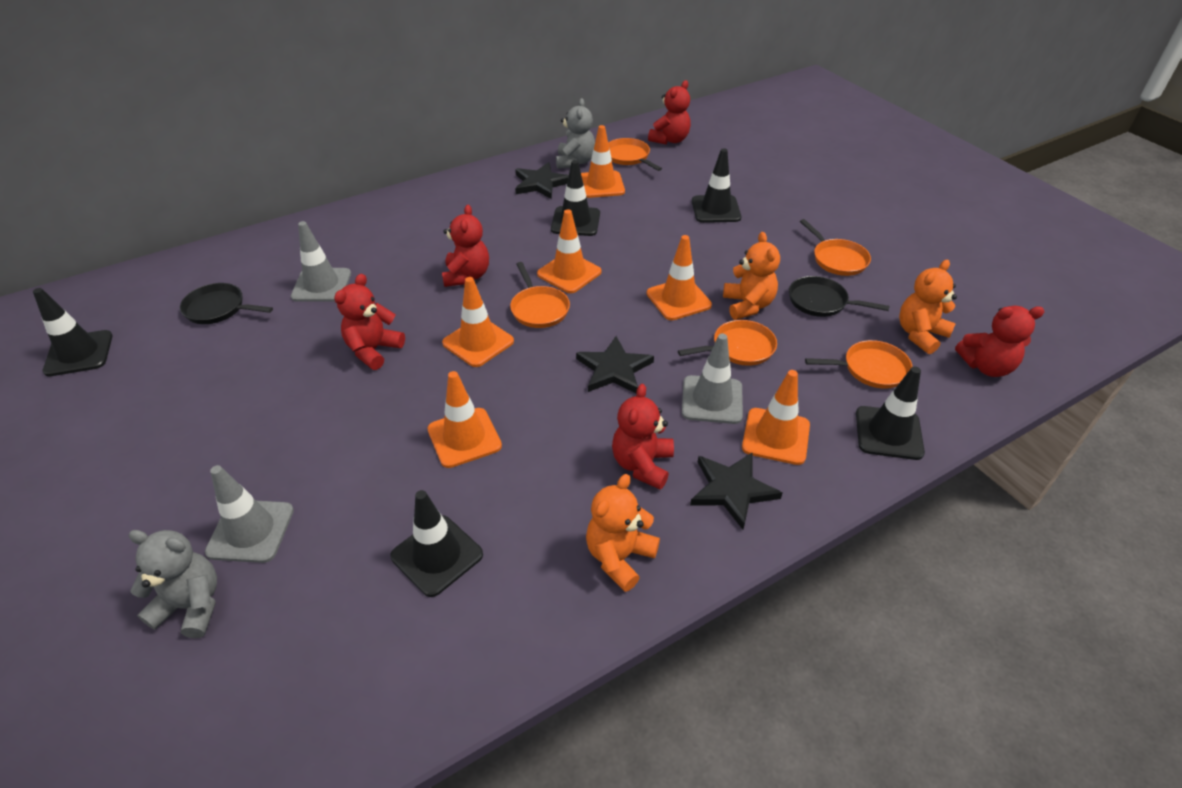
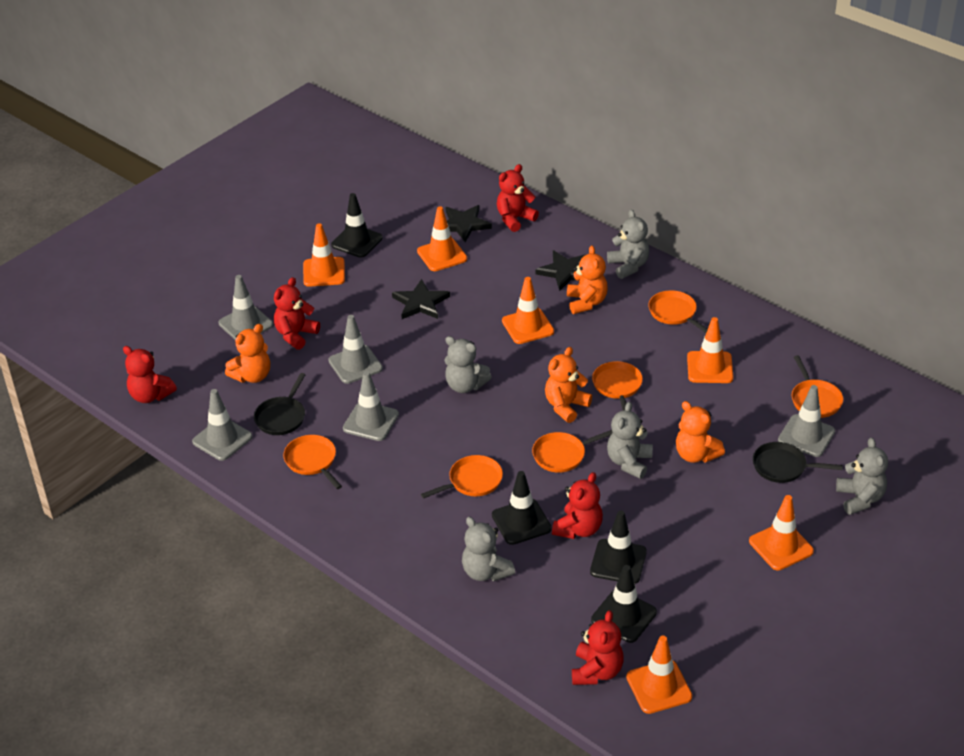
black traffic cone: [33,288,113,376] [390,490,483,597] [551,160,600,236] [692,148,741,223] [856,366,925,460] = 5 -> [331,193,383,258] [492,471,552,545] [590,510,647,584] [591,565,657,643] = 4
grey teddy bear: [128,530,217,638] [556,98,595,169] = 2 -> [444,336,492,393] [462,517,515,582] [607,209,649,279] [607,402,653,479] [836,438,888,515] = 5
grey traffic cone: [205,465,294,563] [291,221,351,302] [682,334,743,424] = 3 -> [192,389,253,461] [219,275,273,339] [328,315,383,384] [343,371,399,441] [778,385,835,457] = 5
orange pan: [510,262,570,328] [608,138,662,171] [678,320,777,366] [800,219,871,276] [805,340,912,389] = 5 -> [283,435,342,489] [421,455,503,498] [532,430,613,473] [592,361,643,410] [648,290,708,333] [792,355,843,418] = 6
orange teddy bear: [586,474,660,592] [723,232,780,320] [899,260,957,354] = 3 -> [225,324,270,383] [545,347,592,423] [567,245,608,314] [676,401,725,463] = 4

